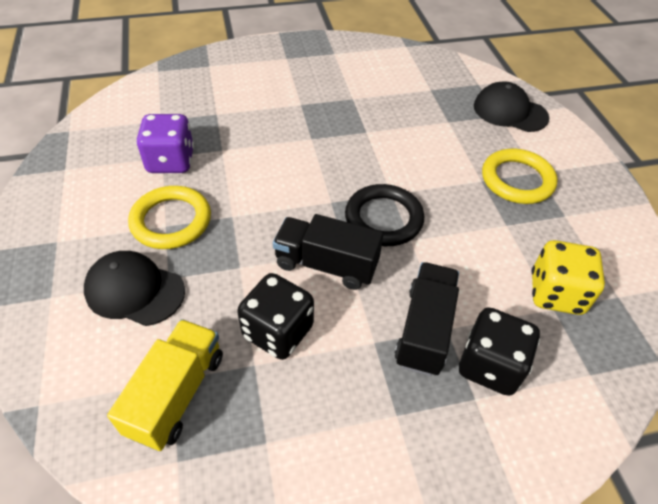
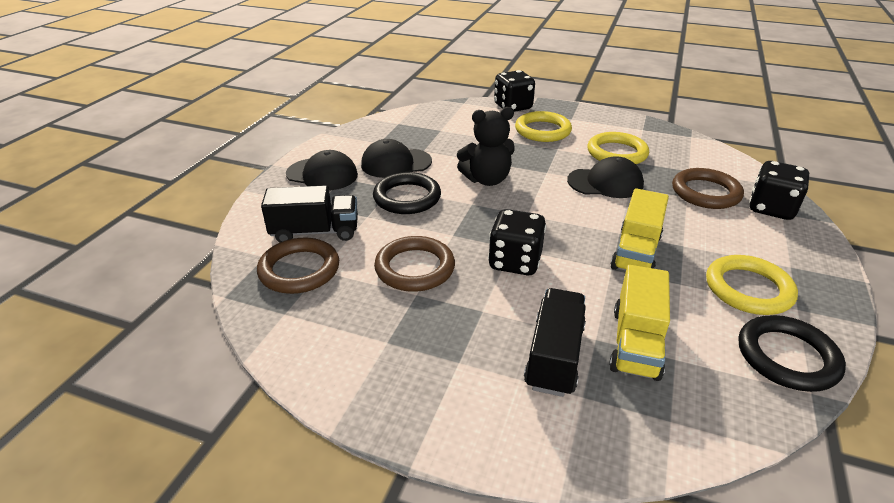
black cap: [84,251,185,326] [474,81,549,132] = 2 -> [286,150,358,190] [361,139,432,178] [567,156,644,198] = 3
black dice: [237,273,314,360] [459,307,540,396] = 2 -> [488,209,546,275] [494,70,535,112] [749,161,809,220] = 3
black ring: [345,184,424,246] = 1 -> [373,172,441,214] [739,315,846,392] = 2
black teddy bear: none = 0 -> [457,107,514,186] = 1
brown ring: none = 0 -> [257,237,339,294] [374,236,455,292] [672,168,744,209] = 3
purple dice: [136,114,194,173] = 1 -> none = 0
yellow dice: [531,240,605,315] = 1 -> none = 0
yellow ring: [128,186,211,249] [482,149,558,204] = 2 -> [515,111,572,142] [587,132,649,164] [706,255,798,315] = 3
yellow truck: [107,319,223,451] = 1 -> [609,265,670,381] [611,188,669,271] = 2

